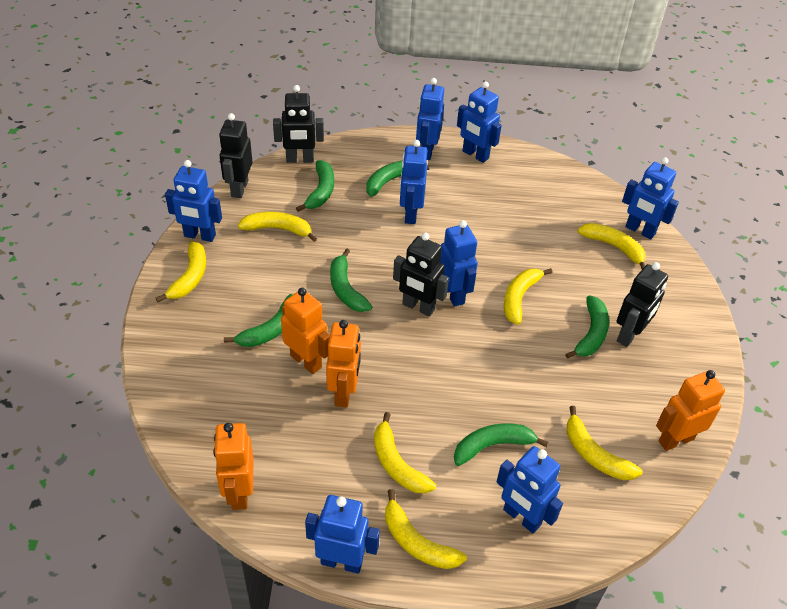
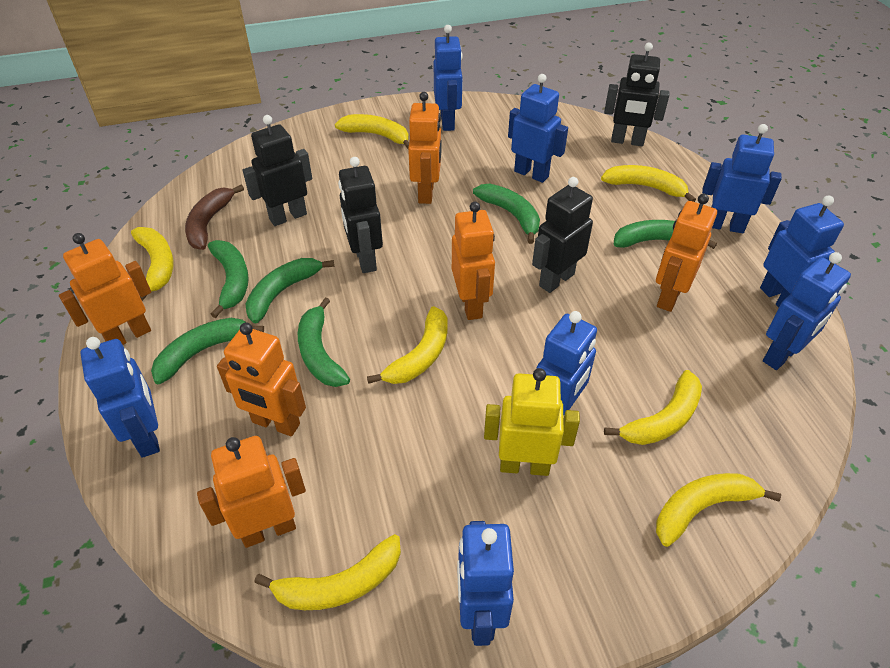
brown banana: none = 0 -> [185,184,244,250] = 1
orange robot: [213,423,254,510] [281,288,330,374] [326,320,361,408] [656,370,725,451] = 4 -> [59,233,151,345] [197,436,306,548] [217,322,306,436] [408,92,442,204] [452,202,495,320] [656,194,717,312] = 6
yellow robot: none = 0 -> [484,368,580,476] = 1

